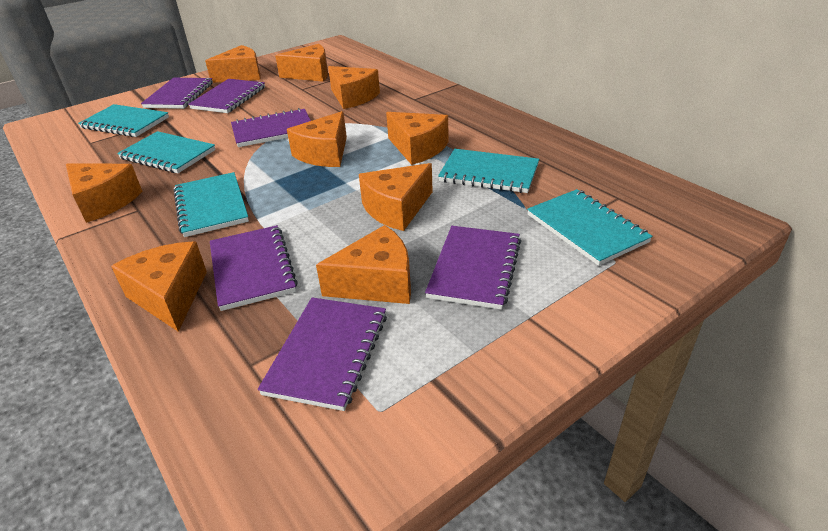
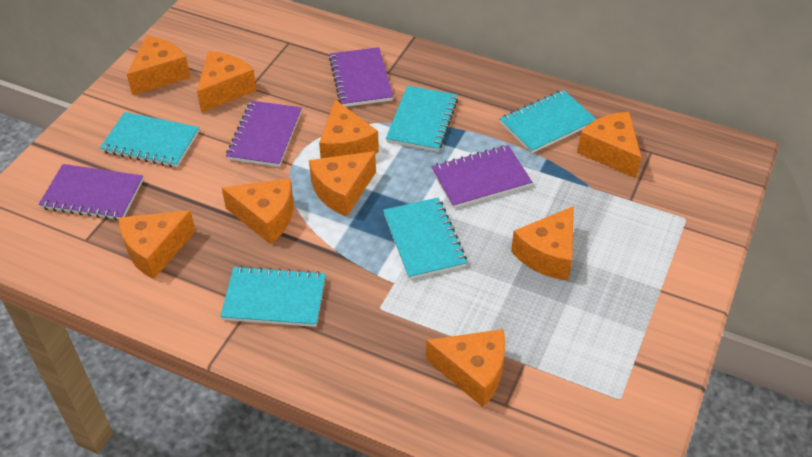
purple notebook: [141,78,213,109] [188,79,265,113] [210,225,298,311] [231,108,311,147] [258,297,387,411] [425,226,521,310] = 6 -> [39,164,143,221] [226,101,302,167] [329,47,393,107] [431,145,532,208] = 4

